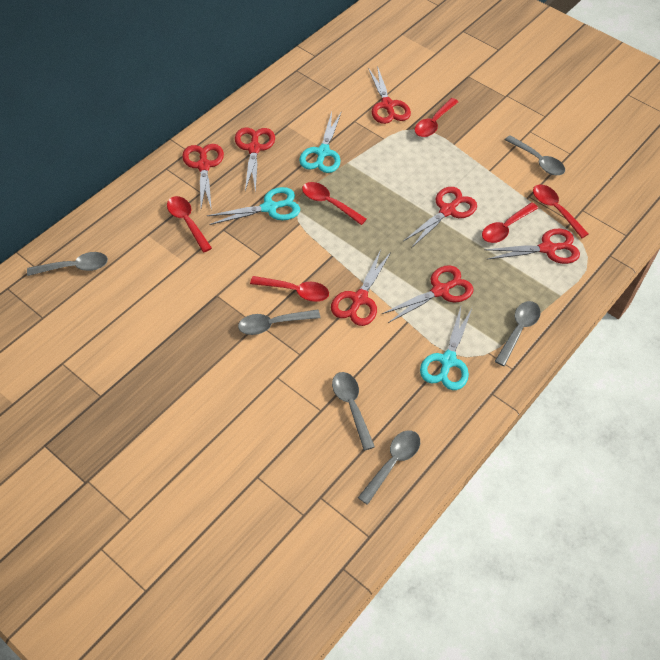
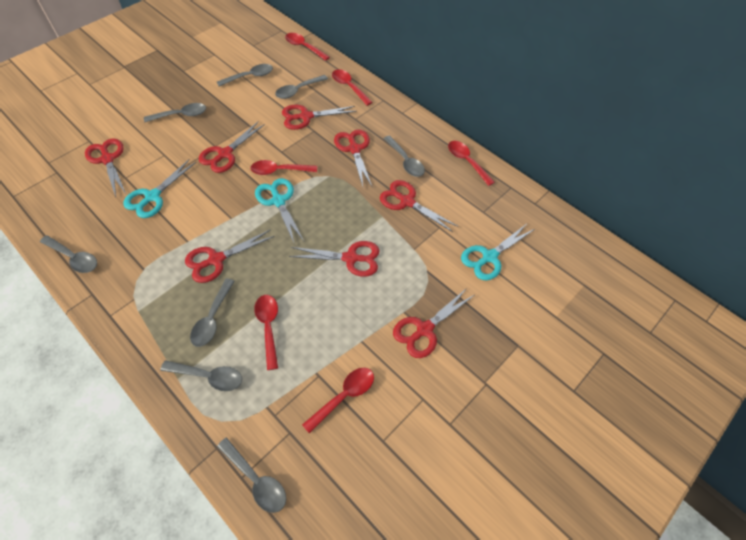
grey spoon: [27,252,108,276] [238,309,320,335] [332,372,375,451] [358,430,420,505] [495,301,541,366] [505,135,565,175] = 6 -> [40,235,97,273] [144,103,206,122] [160,360,242,391] [190,278,235,347] [217,64,273,87] [217,437,286,513] [275,75,328,99] [383,135,425,177] = 8
red scissors: [182,144,224,210] [235,127,275,193] [331,250,391,326] [368,66,411,124] [382,265,474,323] [404,187,477,248] [484,229,580,264] = 7 -> [85,138,126,197] [185,230,275,283] [199,121,265,173] [282,105,357,130] [289,241,380,277] [334,130,372,186] [380,180,458,232] [393,288,474,358] = 8

